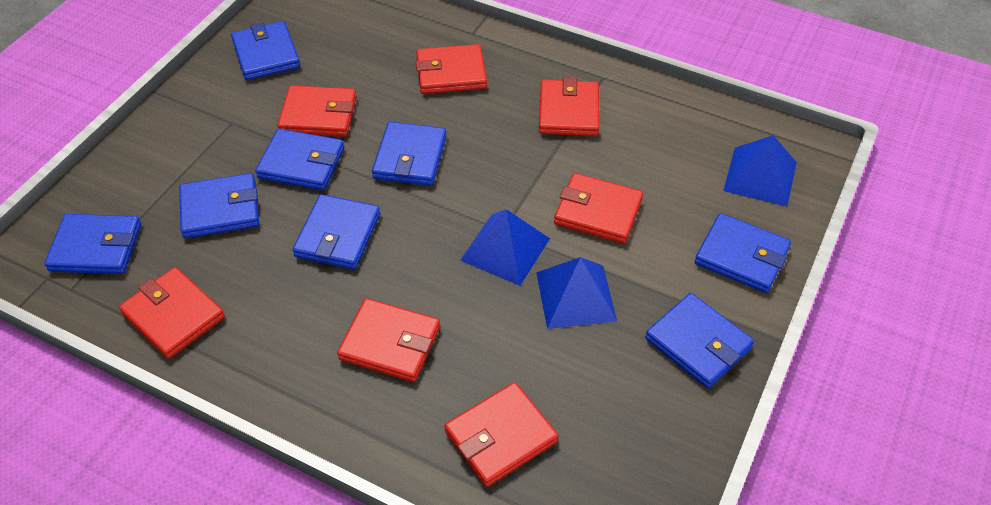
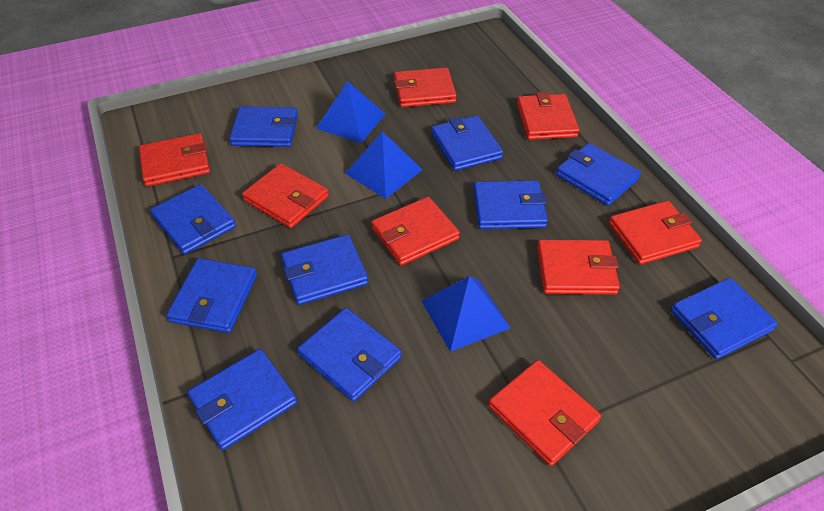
blue wallet: [44,214,141,274] [179,173,259,238] [231,21,300,80] [255,129,344,190] [293,194,380,270] [372,122,446,186] [645,293,754,388] [695,213,791,293] = 8 -> [150,184,236,254] [166,258,257,333] [187,349,297,450] [229,106,298,147] [281,234,368,305] [297,308,402,402] [431,115,503,171] [474,180,548,229] [556,143,641,206] [671,278,778,359] = 10
red wallet: [119,267,225,359] [277,85,356,137] [337,298,440,382] [416,44,487,94] [444,382,559,487] [539,77,599,136] [554,173,643,244] = 7 -> [139,133,210,187] [242,163,329,228] [371,197,460,266] [394,67,457,107] [488,360,601,466] [517,92,579,140] [537,240,620,295] [609,201,702,265] = 8

